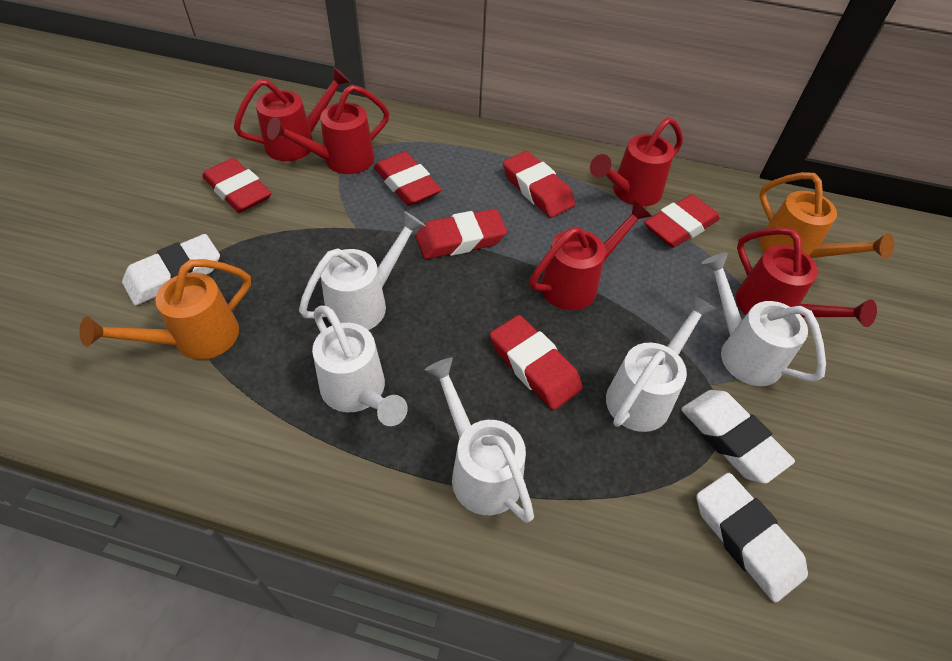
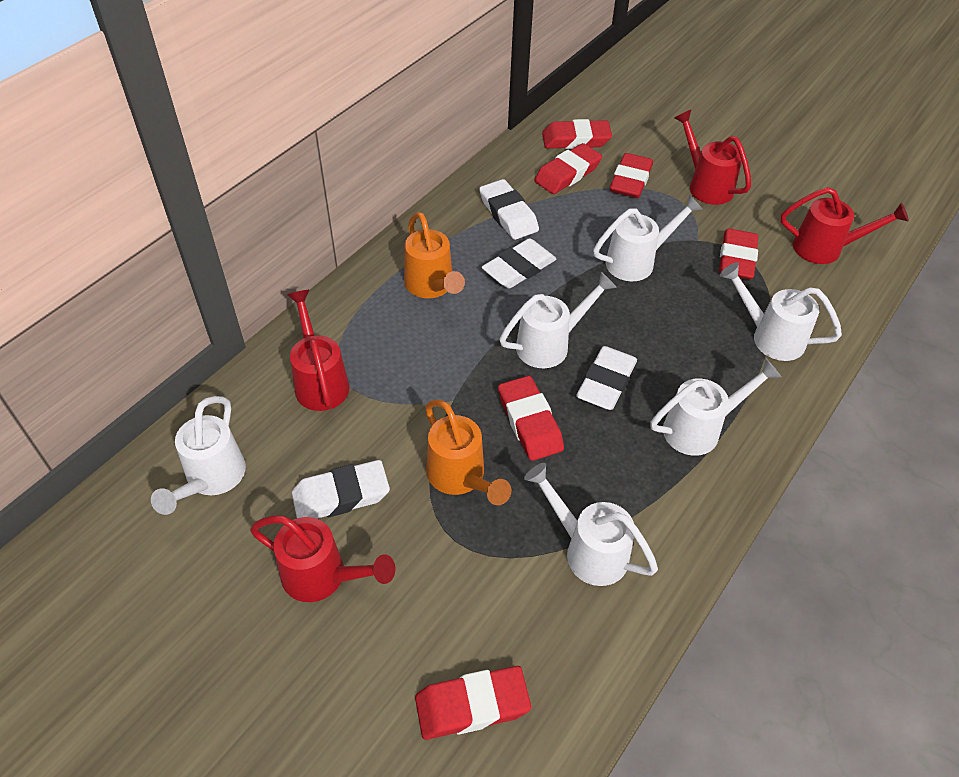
red watering can: [234,67,350,161] [267,85,389,174] [529,200,652,310] [590,117,683,207] [736,227,877,327] = 5 -> [250,515,395,602] [287,290,350,411] [674,110,751,205] [781,187,909,264] = 4
white eraser: [122,234,220,306] [681,390,795,484] [696,473,808,603] = 3 -> [292,460,390,519] [479,179,539,240] [482,238,556,288] [576,346,637,410] = 4
white watering can: [299,211,425,330] [312,305,408,426] [425,358,534,523] [606,295,717,432] [702,253,826,386] = 5 -> [151,396,246,515] [499,272,617,368] [524,463,658,586] [593,194,703,281] [650,359,781,456] [720,262,842,361] = 6

